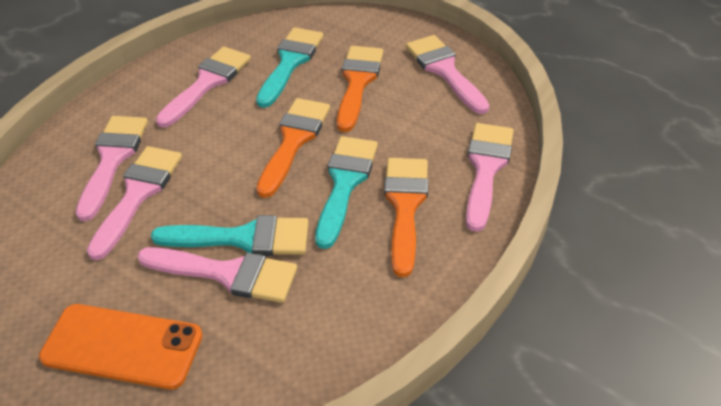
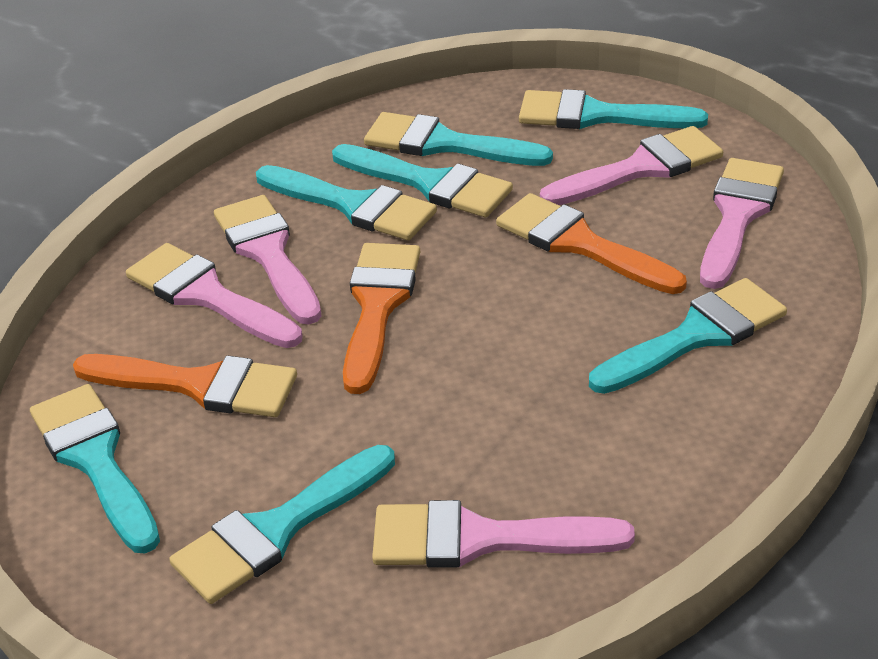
orange phone: [39,304,203,390] = 1 -> none = 0
pink brush: [75,116,148,221] [87,146,182,260] [137,247,297,303] [156,47,251,128] [406,35,489,114] [466,123,514,232] = 6 -> [126,243,302,348] [214,195,322,325] [372,500,635,568] [540,126,723,205] [700,158,784,289] = 5
turquoise brush: [151,215,309,256] [256,27,324,108] [315,136,378,249] = 3 -> [30,384,160,553] [169,445,395,604] [256,165,437,240] [332,144,513,217] [364,112,553,166] [519,89,708,129] [589,278,787,394] = 7

